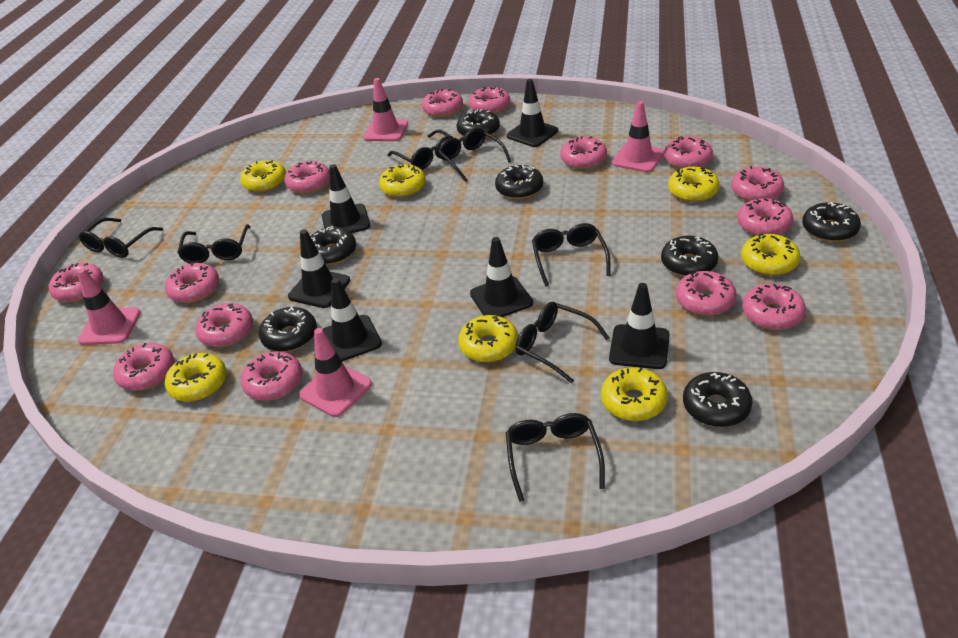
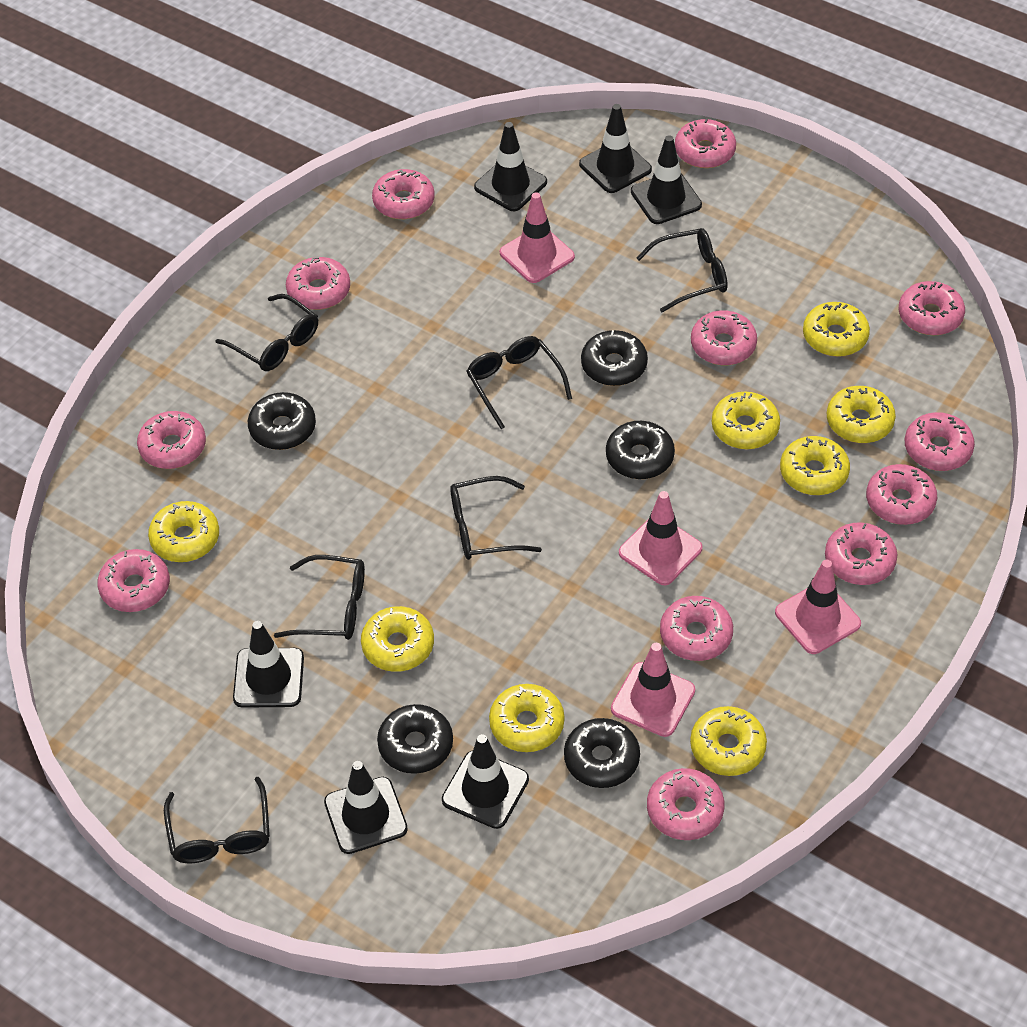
black donut: [259,307,317,352] [310,226,356,265] [457,109,500,138] [495,165,543,199] [661,236,718,277] [683,372,753,427] [802,202,861,242] = 7 -> [248,392,316,450] [377,704,453,774] [564,718,640,788] [581,330,648,386] [606,421,675,479] = 5
black glasses: [79,218,163,258] [177,224,251,264] [387,129,454,170] [438,128,511,182] [506,413,605,502] [515,302,609,383] [532,223,611,286] = 7 -> [164,777,270,863] [215,294,318,371] [274,555,365,640] [450,476,542,560] [466,336,572,429] [637,228,728,312] = 6
pink donut: [49,263,104,302] [113,343,175,391] [165,262,219,303] [195,303,253,347] [241,351,302,401] [284,161,330,194] [422,89,463,117] [469,87,510,114] [560,136,607,169] [664,136,713,169] [676,271,736,316] [731,166,784,201] [737,198,794,236] [742,284,806,330] = 14 -> [97,549,170,612] [137,411,206,469] [286,257,350,310] [372,169,435,219] [647,768,724,840] [660,596,733,661] [675,119,736,168] [691,310,757,365] [825,522,897,585] [866,464,937,525] [899,281,965,335] [905,412,975,471] = 12
yellow donut: [165,353,227,402] [240,160,286,192] [379,164,426,198] [458,315,518,362] [601,367,668,421] [668,167,720,202] [741,234,800,276] = 7 -> [148,501,219,562] [361,606,434,672] [489,684,564,752] [690,706,767,776] [712,392,780,449] [780,436,850,495] [803,302,870,357] [827,386,896,443] = 8

